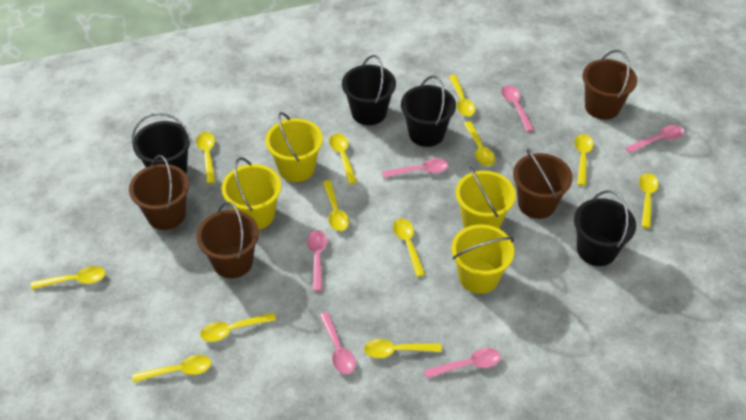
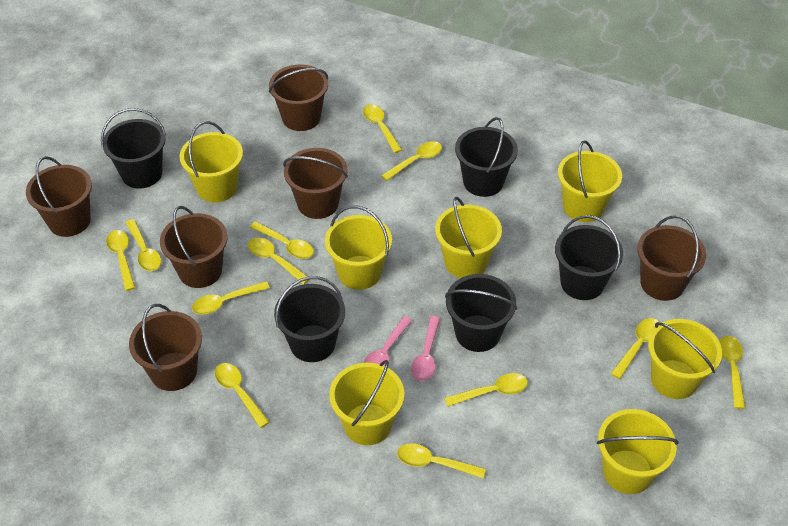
black bucket: [132,113,192,173] [342,55,396,125] [401,75,456,147] [574,190,636,266] = 4 -> [101,108,166,189] [274,276,345,362] [445,274,517,352] [455,117,518,197] [555,215,623,300] = 5
brown bucket: [129,155,189,230] [197,202,259,278] [513,149,573,219] [583,50,637,120] = 4 -> [26,156,92,237] [129,304,202,391] [160,206,228,288] [269,65,328,131] [283,148,348,219] [637,215,706,301] = 6
pink spoon: [307,230,327,291] [320,312,356,374] [382,158,448,178] [424,348,501,379] [501,85,534,132] [625,125,684,153] = 6 -> [363,316,413,366] [411,316,440,381] = 2
yellow bucket: [222,157,281,230] [266,112,323,182] [451,224,514,294] [456,166,516,229] = 4 -> [180,121,243,202] [325,206,392,290] [329,360,404,445] [435,197,502,278] [558,140,622,222] [597,409,679,494] [648,319,722,399] = 7

